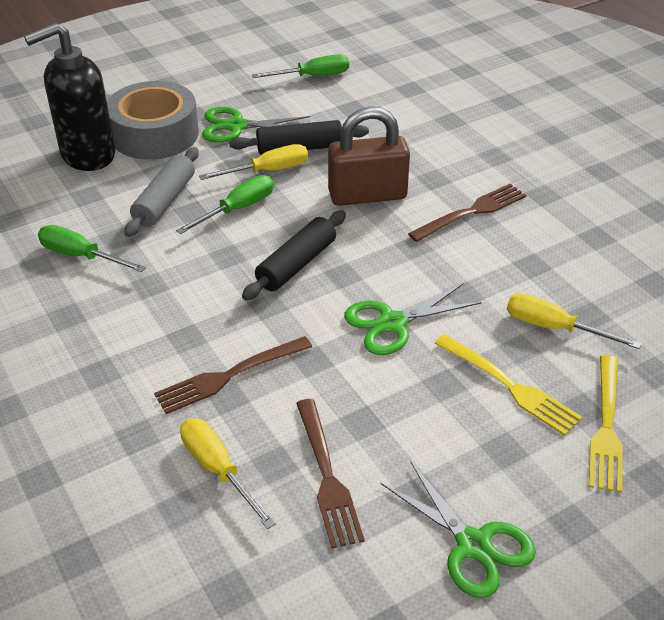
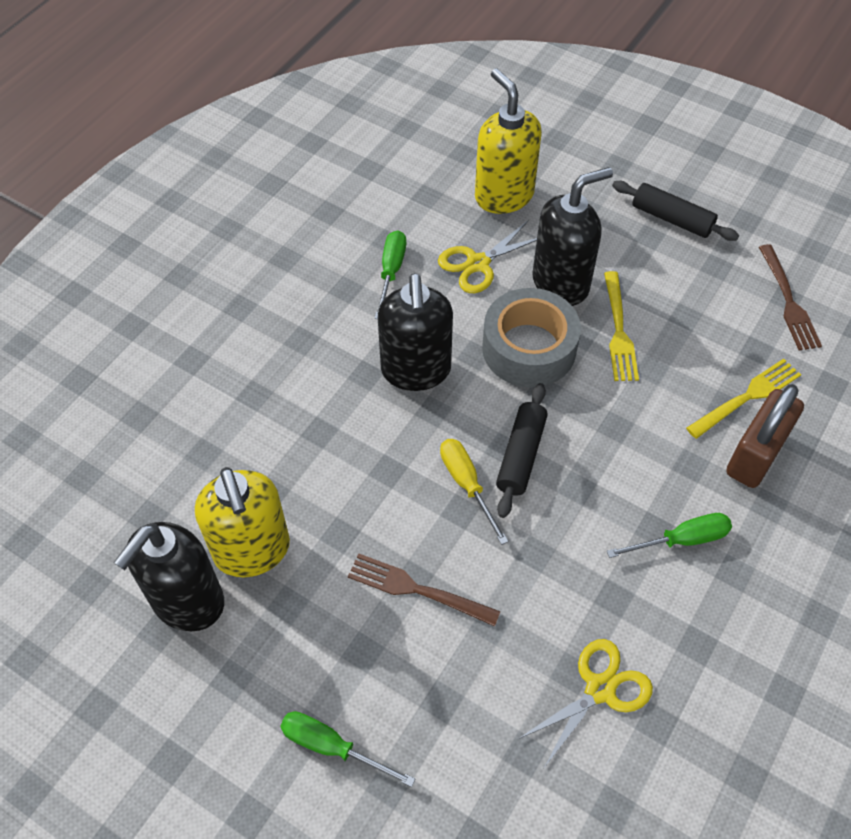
black soap dispenser: [24,22,115,171] = 1 -> [114,522,224,631] [378,273,453,391] [532,167,613,306] = 3
brown fork: [154,336,312,414] [296,399,365,549] [408,183,526,242] = 3 -> [348,554,501,627] [759,244,822,350] = 2
green scissors: [202,107,311,142] [344,283,482,355] [380,461,536,598] = 3 -> none = 0
grey rolling pin: [124,147,199,237] = 1 -> none = 0
yellow scissors: none = 0 -> [438,221,537,293] [518,639,653,768] = 2
yellow screwdriver: [180,418,276,529] [199,144,308,180] [507,294,641,349] = 3 -> [440,439,509,545] = 1
yellow soap dispenser: none = 0 -> [195,467,290,577] [475,69,542,214] = 2

